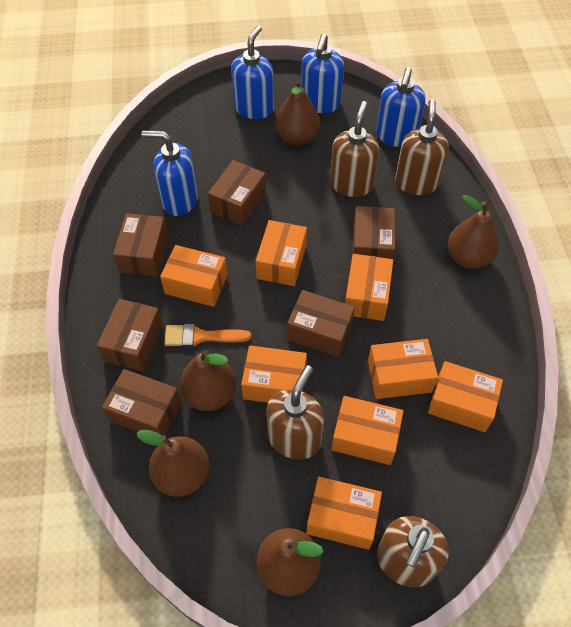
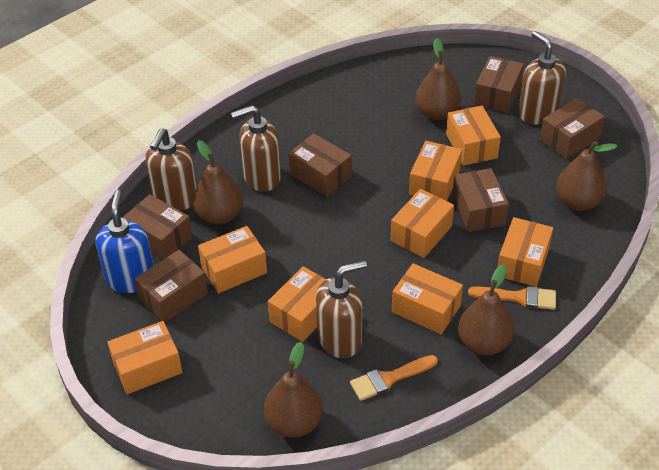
blue soap dispenser: [141,131,198,216] [231,25,274,119] [301,33,344,113] [376,67,426,147] = 4 -> [96,190,154,293] = 1
orange brush: [164,324,251,347] = 1 -> [350,355,438,401] [468,286,556,310] = 2

